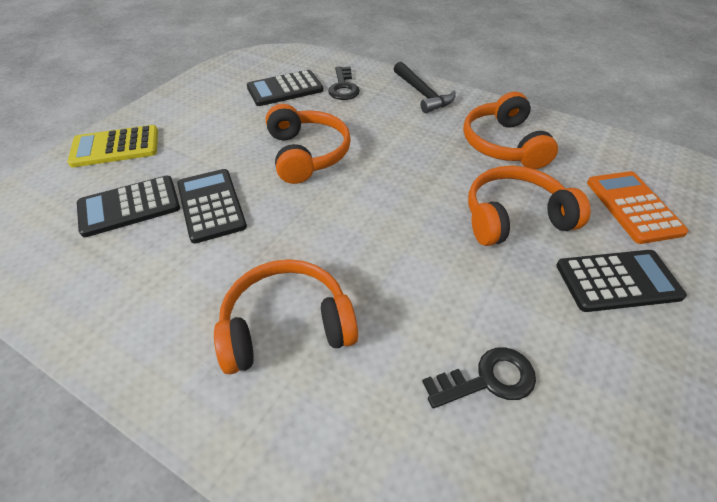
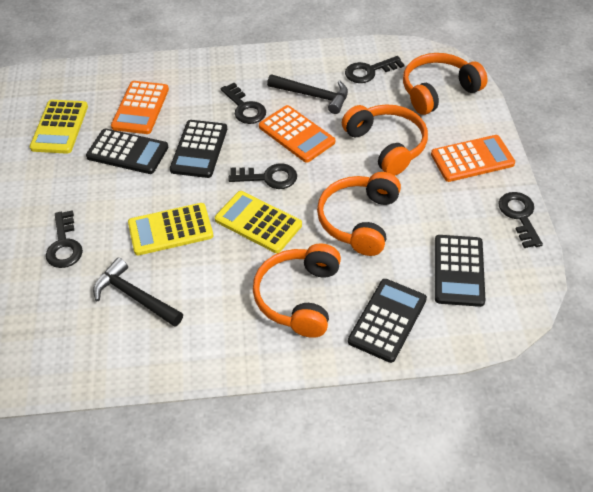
black hammer: [394,62,456,113] = 1 -> [93,258,183,327] [267,74,348,114] = 2
black key: [328,67,360,100] [422,347,536,408] = 2 -> [46,210,83,268] [221,83,266,124] [228,163,297,189] [345,56,405,83] [499,192,543,248] = 5
orange calculator: [587,171,688,244] = 1 -> [111,81,169,134] [259,105,335,163] [431,135,515,182] = 3
yellow calculator: [67,125,158,167] = 1 -> [30,100,88,154] [128,203,213,255] [215,191,302,253] = 3

